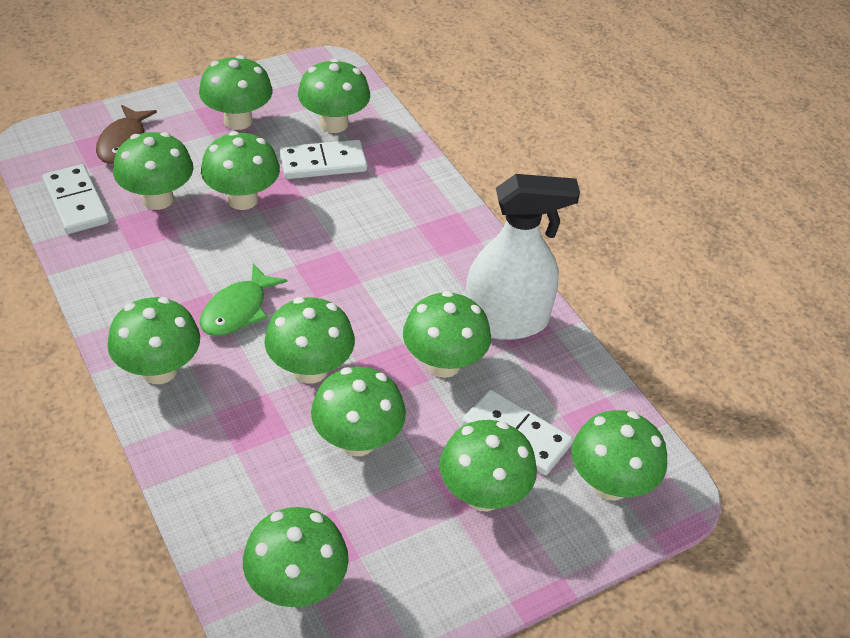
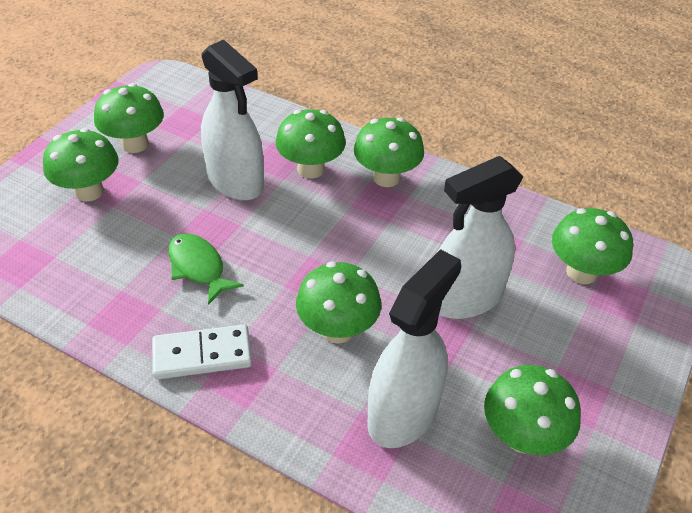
brown fish: [96,105,157,164] = 1 -> none = 0
green mushroom: [107,297,200,384] [113,132,193,210] [199,55,272,130] [201,131,280,210] [243,507,349,607] [265,297,355,384] [298,59,370,133] [311,367,406,456] [403,291,491,378] [439,420,537,511] [571,410,667,501] = 11 -> [43,128,119,201] [94,83,164,153] [276,109,346,179] [296,262,381,344] [354,118,424,187] [484,365,581,455] [552,208,633,284] = 7
white domino: [42,164,109,234] [279,140,367,179] [462,389,573,475] = 3 -> [152,324,252,379] = 1
white spray bottle: [465,174,580,340] = 1 -> [201,40,264,201] [367,249,461,448] [438,156,523,319] = 3

